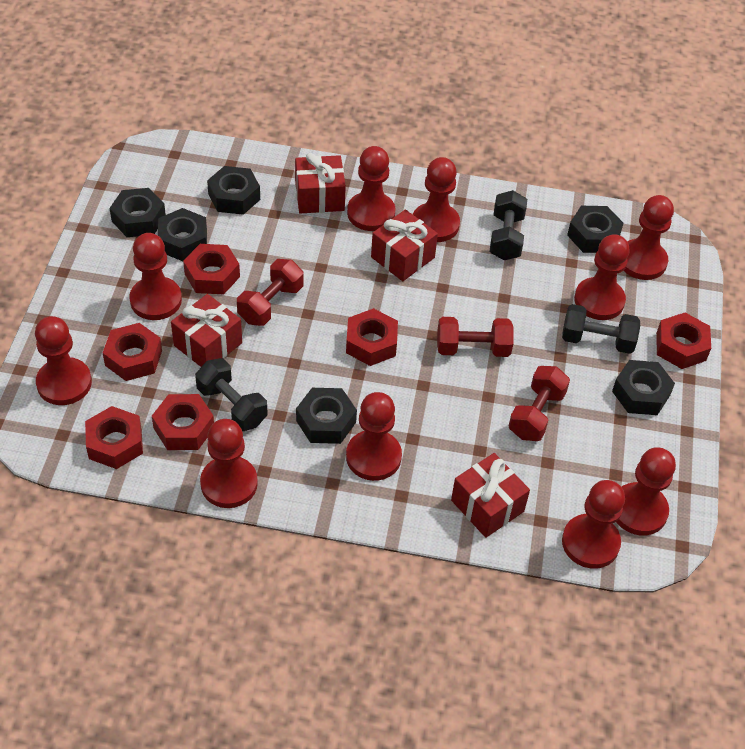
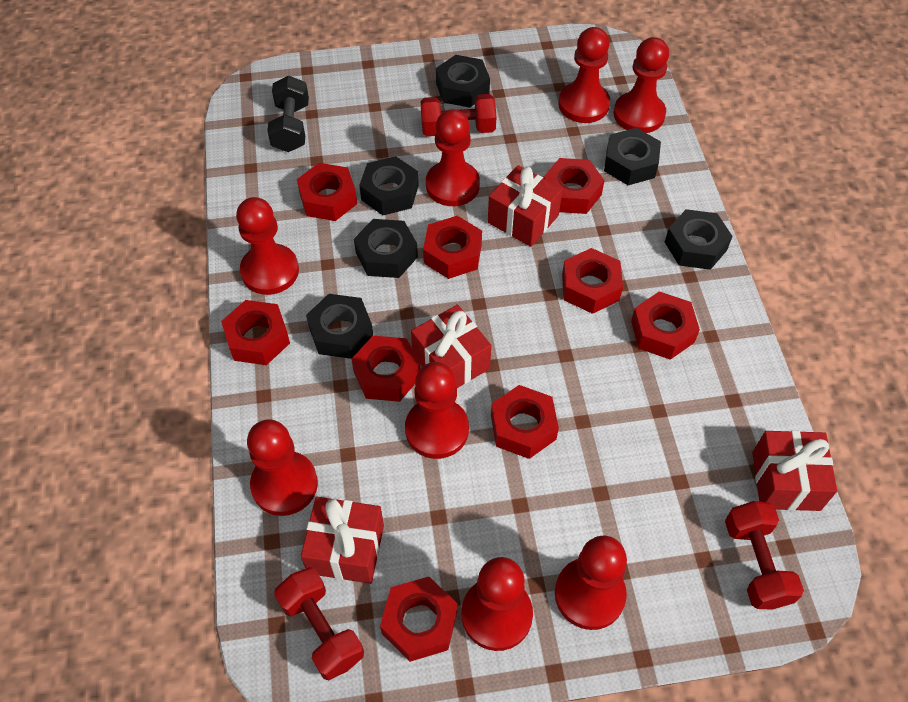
black dumbbell: [195,358,268,431] [489,190,527,260] [562,304,640,354] = 3 -> [267,76,309,152] = 1
red nut: [85,406,143,469] [103,323,162,381] [152,394,214,450] [183,244,240,294] [346,308,398,366] [656,313,711,369] = 6 -> [221,300,290,365] [297,163,357,221] [351,336,420,402] [380,577,458,662] [423,216,482,279] [491,385,559,459] [543,158,605,214] [562,248,623,314] [631,291,700,360] = 9
red pawn: [35,316,92,405] [130,233,182,320] [200,419,258,508] [346,392,402,481] [347,146,396,231] [413,157,460,242] [562,480,625,569] [574,234,630,320] [616,447,676,536] [623,195,674,280] = 10 -> [236,197,299,295] [247,419,318,516] [405,362,469,459] [426,109,480,206] [461,557,533,651] [555,536,627,630] [558,27,610,123] [614,37,669,133] = 8

